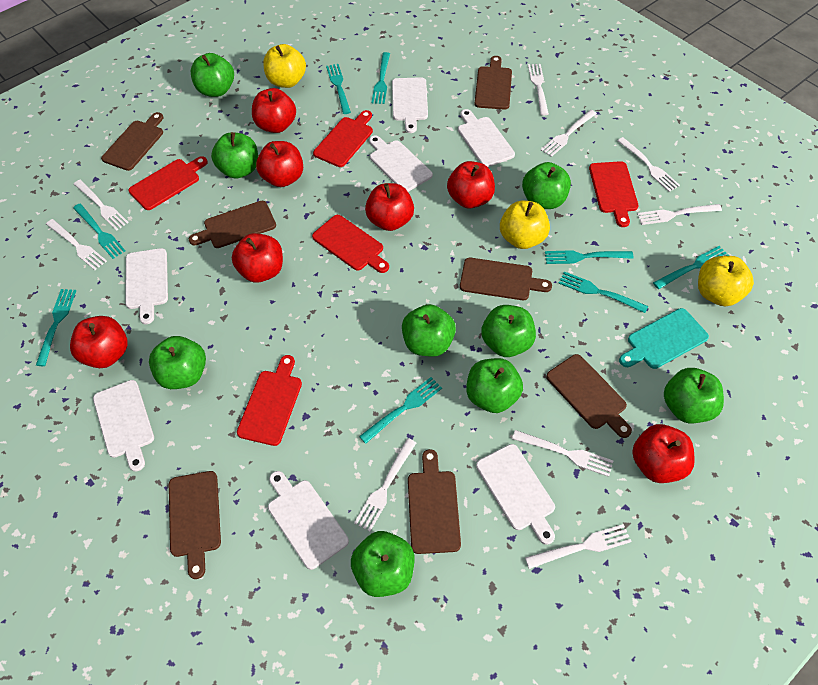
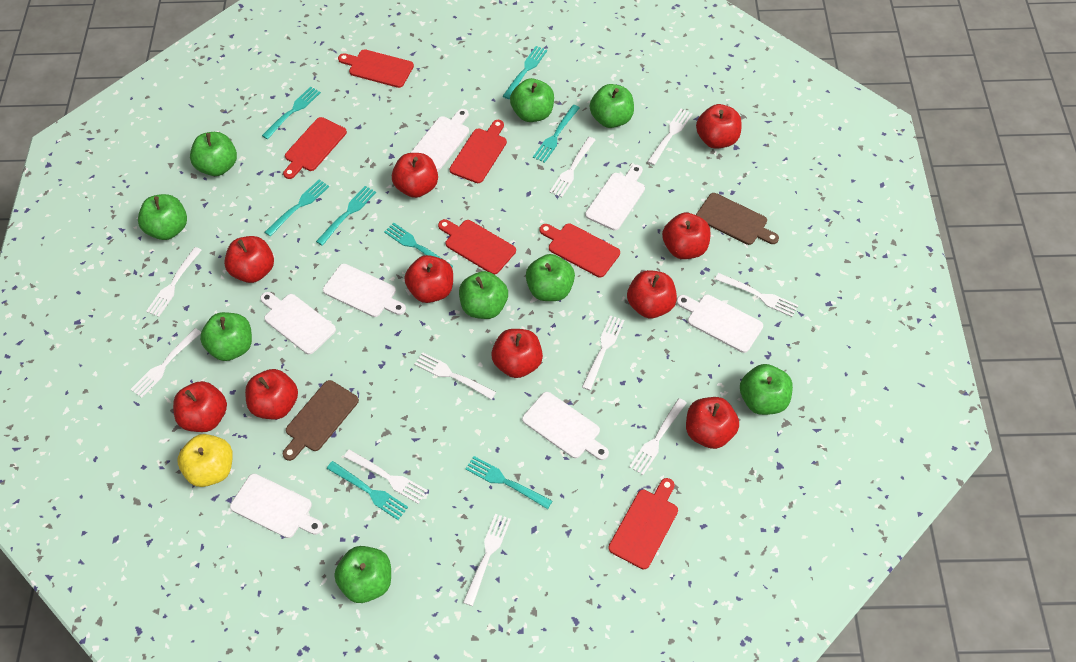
brown cutting board: [101,112,163,171] [169,471,221,579] [189,201,276,248] [408,449,461,554] [460,258,552,300] [475,56,512,109] [546,354,632,438] = 7 -> [283,380,359,461] [696,193,779,245] = 2
red apple: [70,316,128,368] [232,233,283,283] [252,88,296,133] [256,141,303,187] [365,183,414,231] [447,161,495,209] [632,424,695,483] = 7 -> [173,381,227,432] [224,236,274,283] [245,369,298,420] [392,153,438,198] [404,255,453,303] [492,329,543,378] [627,270,677,318] [662,213,711,259] [686,397,739,449] [696,104,742,149] = 10
red cutting board: [129,156,208,210] [237,355,302,446] [312,215,389,273] [313,110,373,167] [589,161,639,227] = 5 -> [283,117,347,179] [338,49,414,88] [438,219,516,275] [449,120,507,183] [539,223,620,277] [608,478,678,569] = 6
turquoise cutting board: [619,308,709,369] = 1 -> none = 0
white fork: [46,219,107,270] [74,180,129,231] [354,438,416,532] [512,430,613,477] [525,524,632,569] [528,64,549,115] [541,110,597,157] [617,137,680,192] [637,204,722,225] = 9 -> [130,328,201,398] [146,247,202,317] [344,449,428,504] [414,352,496,400] [463,514,511,606] [550,137,595,197] [582,315,624,390] [629,398,687,475] [647,109,693,165] [715,273,798,317] = 10
yellow apple: [263,44,306,88] [500,201,550,249] [698,256,754,306] = 3 -> [178,434,233,487] = 1

